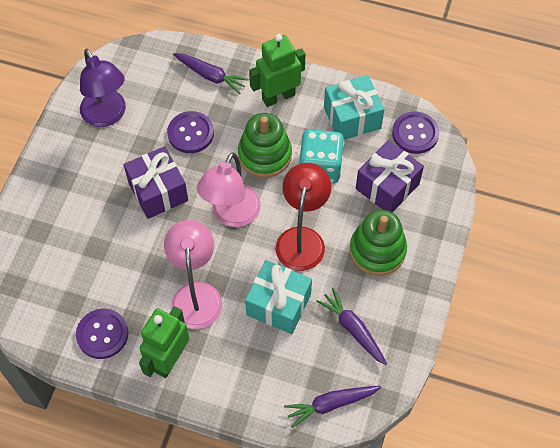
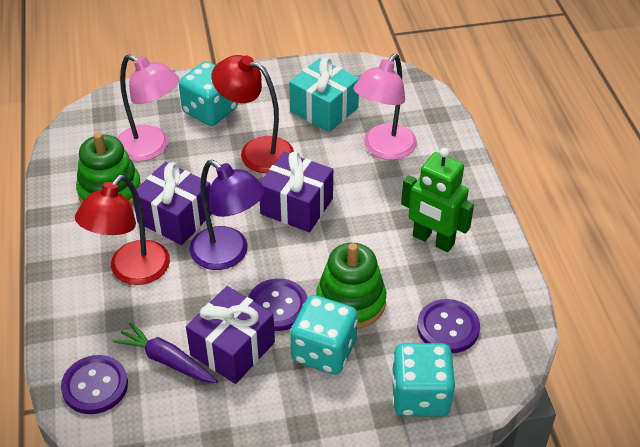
green robot: [139,306,189,378] [249,34,306,107] = 2 -> [401,148,474,252] = 1
purple carrot: [173,53,249,94] [284,386,381,428] [316,288,387,365] = 3 -> [113,322,218,383] = 1
purple gift: [124,146,188,219] [356,140,424,212] = 2 -> [132,162,212,245] [186,286,275,384] [260,151,333,232] = 3
red lamp: [276,163,331,271] = 1 -> [75,175,170,285] [211,55,294,173] = 2
turquoise dice: [299,129,344,184] = 1 -> [179,61,238,126] [290,295,358,375] [391,343,456,417] = 3
turquoise gift: [245,260,312,334] [324,75,385,140] = 2 -> [289,58,359,132] = 1

